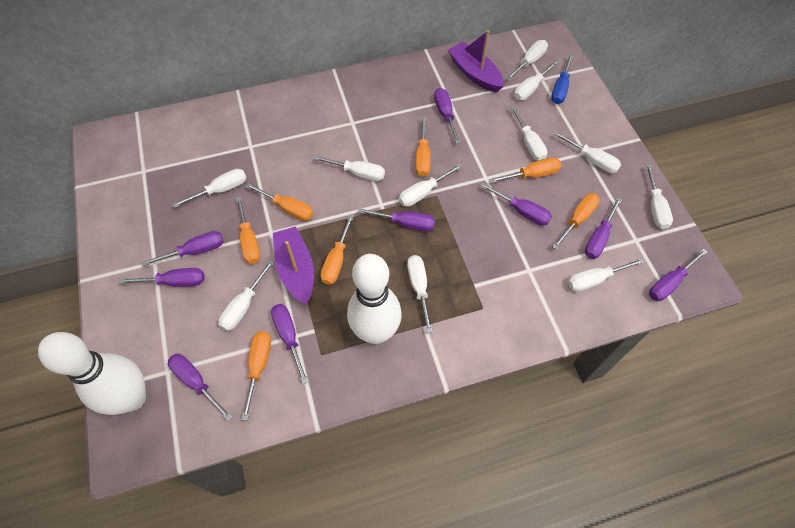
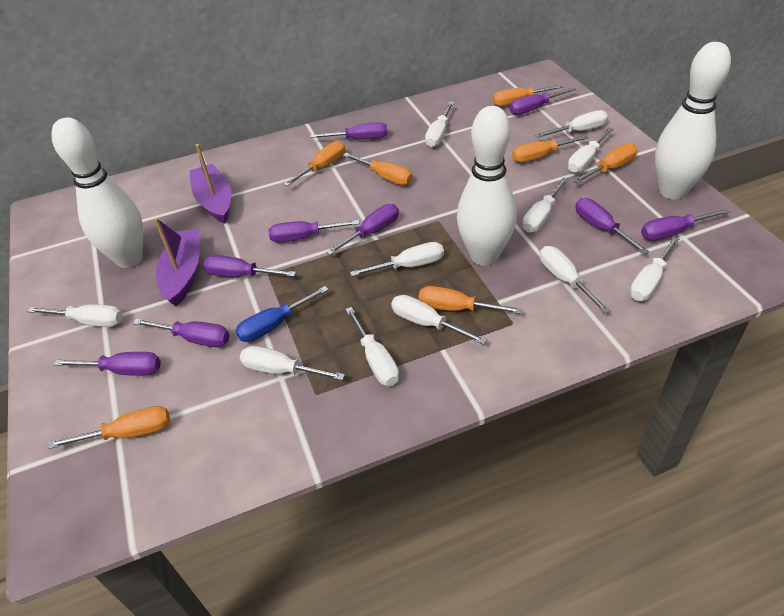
white bowling pin: [38,332,146,415] [347,254,402,344] = 2 -> [51,117,143,268] [457,106,517,266] [655,42,731,200] = 3

